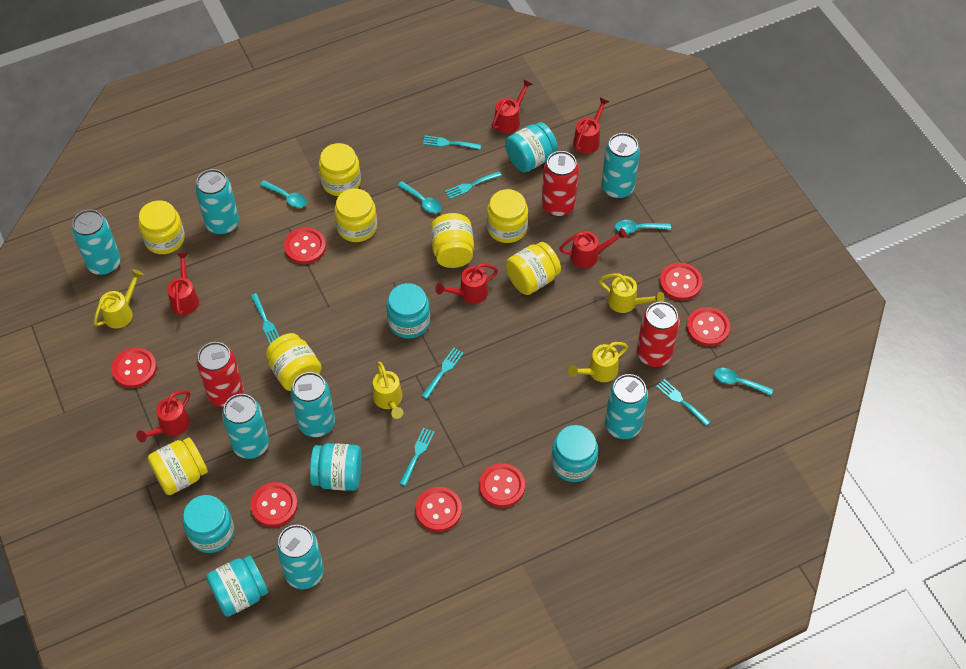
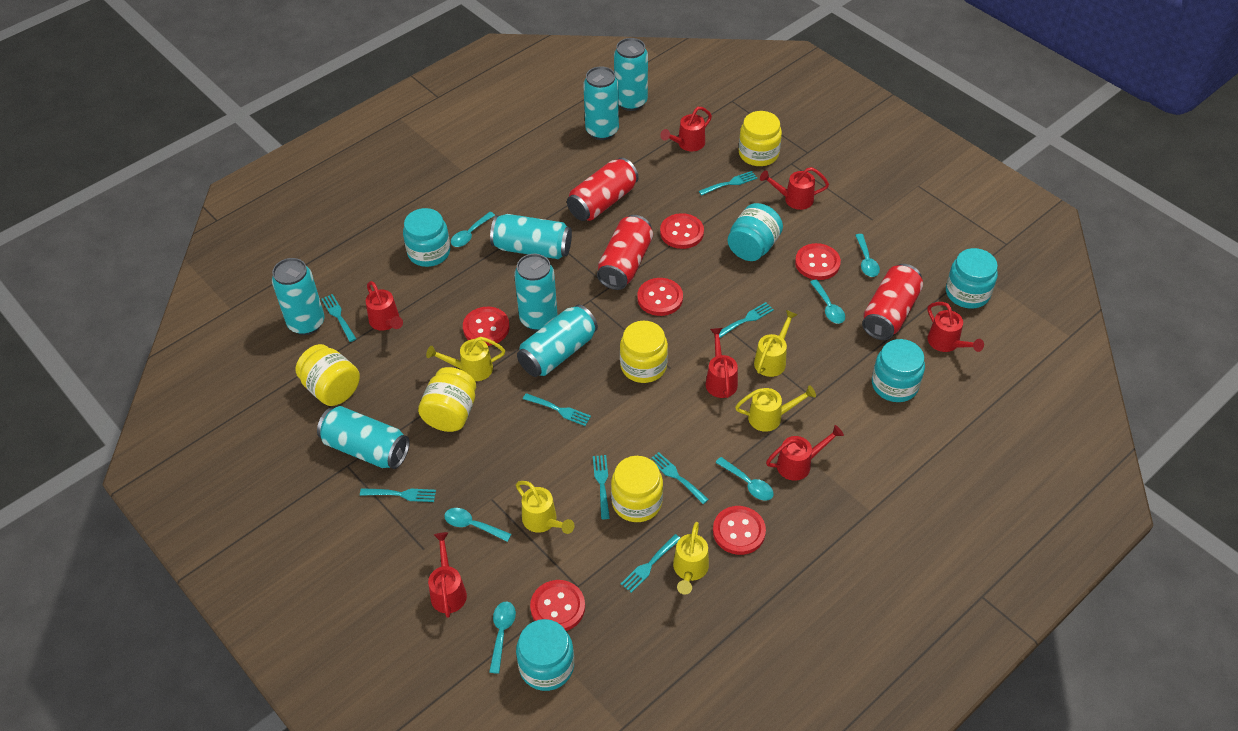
red button: [111,348,157,388] [250,482,298,527] [284,227,326,264] [415,487,462,532] [479,463,525,508] [659,263,702,301] [686,307,730,346] = 7 -> [463,307,510,346] [530,580,585,631] [637,278,683,316] [660,213,704,249] [713,506,766,555] [795,243,841,280] = 6
red watering can: [136,390,190,443] [167,252,199,317] [435,264,498,303] [492,80,532,134] [559,228,627,268] [573,98,610,154] = 6 -> [366,281,403,331] [428,532,467,618] [660,107,712,151] [706,328,738,398] [760,167,829,210] [766,425,844,481] [927,302,984,352] = 7
turquoise fork: [250,293,279,344] [399,428,435,486] [421,348,464,399] [423,136,481,150] [445,171,502,199] [656,379,710,426] = 6 -> [321,294,356,342] [360,488,436,502] [523,393,591,426] [593,455,610,519] [621,534,680,593] [650,452,709,504] [699,171,757,196] [719,302,774,338] = 8
turquoise jar: [183,495,234,553] [206,556,268,617] [310,443,362,491] [386,283,430,339] [505,122,558,172] [551,425,598,482] = 6 -> [403,208,450,267] [516,619,574,691] [728,203,783,261] [872,339,925,402] [946,248,998,309] = 5
turquoise spoon: [260,180,307,208] [398,181,442,213] [615,220,671,233] [714,368,773,396] = 4 -> [444,508,512,542] [451,212,495,247] [489,602,516,674] [715,457,774,501] [810,279,845,324] [855,234,880,277] = 6
yellow jar: [138,200,185,254] [148,437,208,495] [266,333,322,391] [319,143,361,196] [334,188,377,242] [430,213,474,268] [487,189,528,243] [506,242,561,295] = 8 -> [296,344,360,406] [418,367,476,432] [611,456,663,522] [620,321,668,383] [739,111,782,166] = 5
yellow watering can: [94,269,143,329] [373,361,403,419] [568,342,628,382] [599,273,664,313] = 4 -> [426,337,505,381] [516,481,574,534] [673,522,709,595] [735,385,816,432] [754,310,798,377] = 5

